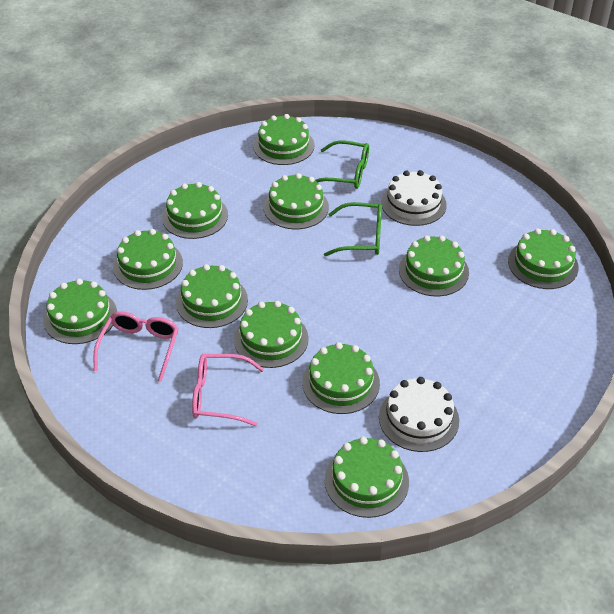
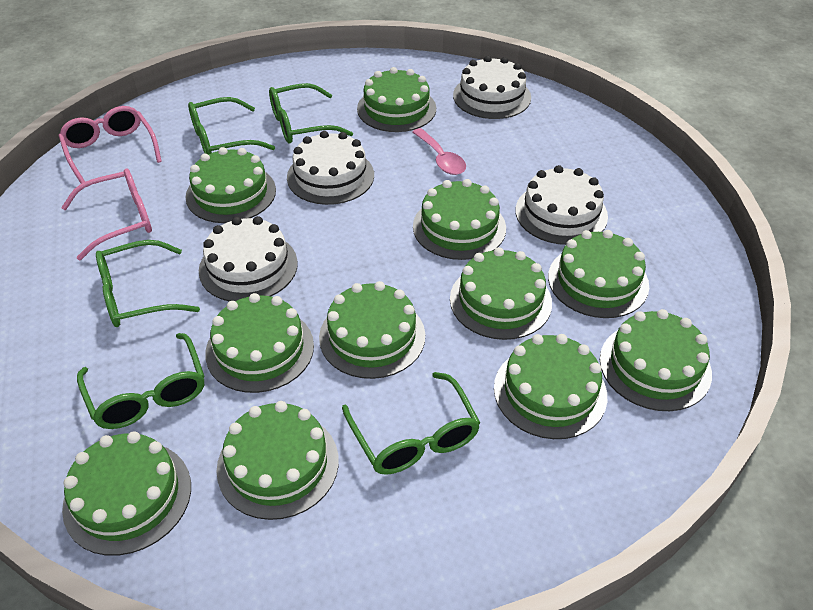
green glasses: [315,140,369,189] [324,202,382,256] = 2 -> [77,333,205,429] [96,240,200,327] [188,97,275,154] [269,83,353,144] [342,372,480,475] = 5
pink spoon: none = 0 -> [412,128,466,175] = 1
white cake: [379,377,459,452] [381,170,447,226] = 2 -> [199,216,298,301] [287,131,374,205] [453,56,531,119] [516,165,608,245] = 4

